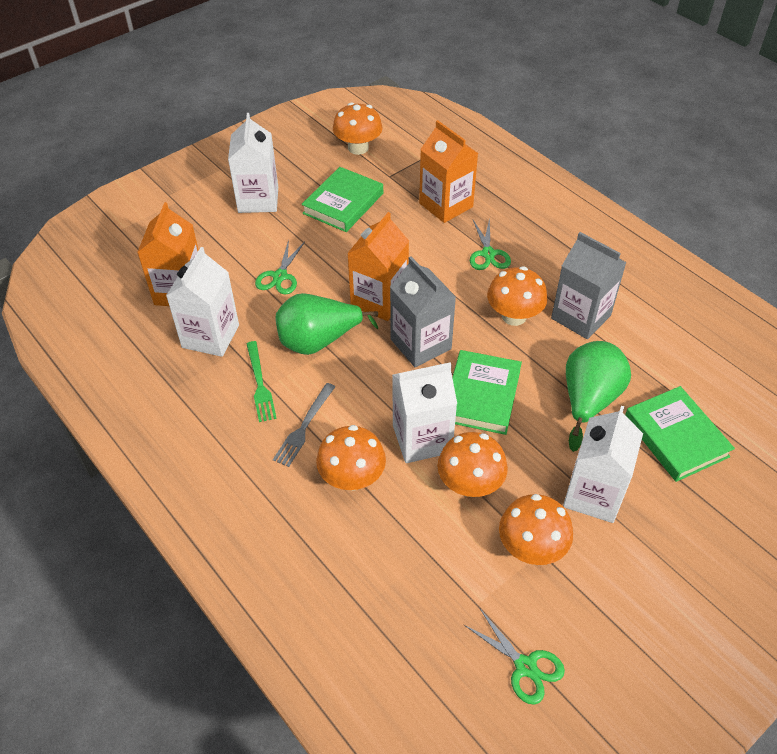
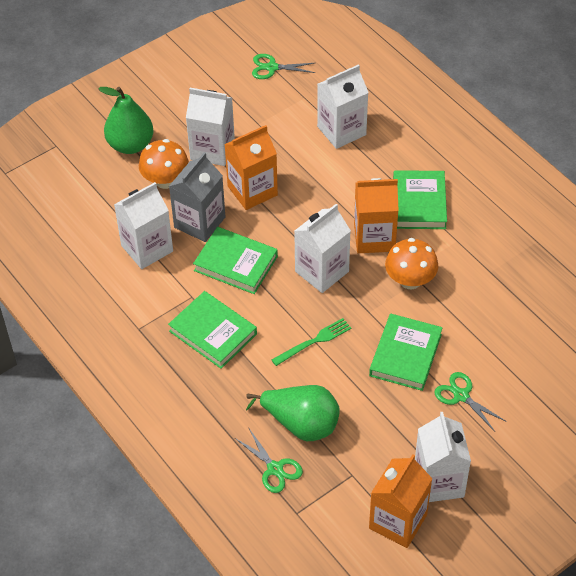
green book: [301,167,383,232] [452,350,522,435] [625,386,735,482] = 3 -> [168,291,257,369] [193,227,278,294] [369,314,443,391] [393,170,447,229] = 4
grey carton: [390,257,456,367] [551,232,627,339] = 2 -> [169,152,225,242] = 1
grey fork: [273,383,335,467] = 1 -> none = 0
orange mushroom: [316,425,386,491] [333,102,383,155] [438,432,508,497] [487,266,547,326] [499,494,573,565] = 5 -> [139,139,189,189] [385,238,438,289] = 2
white carton: [166,247,239,357] [228,113,278,213] [392,362,457,463] [563,406,643,523] = 4 -> [114,182,173,269] [186,88,235,166] [294,204,351,293] [317,64,369,149] [415,412,471,502] = 5

